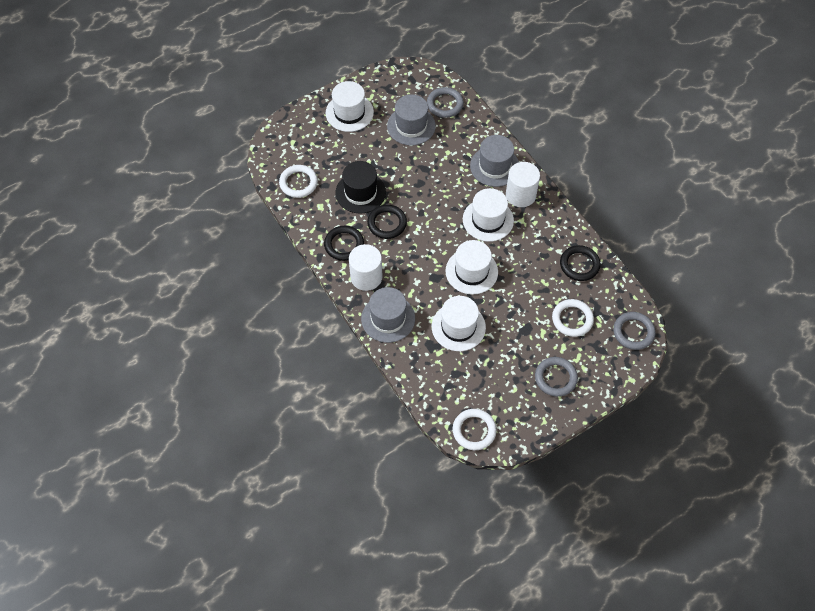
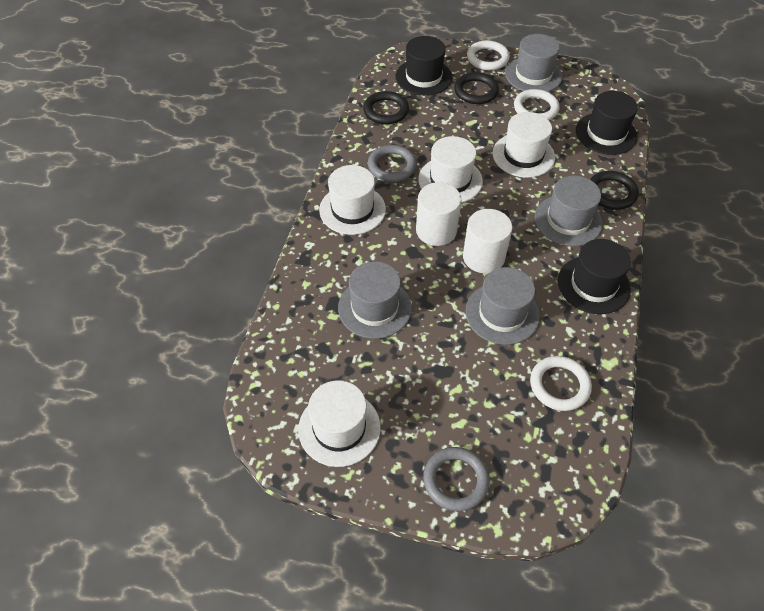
black hat: [336,161,386,214] = 1 -> [395,36,452,96] [558,239,631,314] [576,91,638,155] = 3
grey hat: [361,287,415,343] [387,94,436,145] [470,135,519,187] = 3 -> [338,261,412,339] [466,267,540,345] [505,34,562,92] [535,176,603,246] = 4
grey ring: [427,87,464,118] [535,357,578,397] [613,312,656,350] = 3 -> [368,145,416,182] [423,447,490,511] = 2

